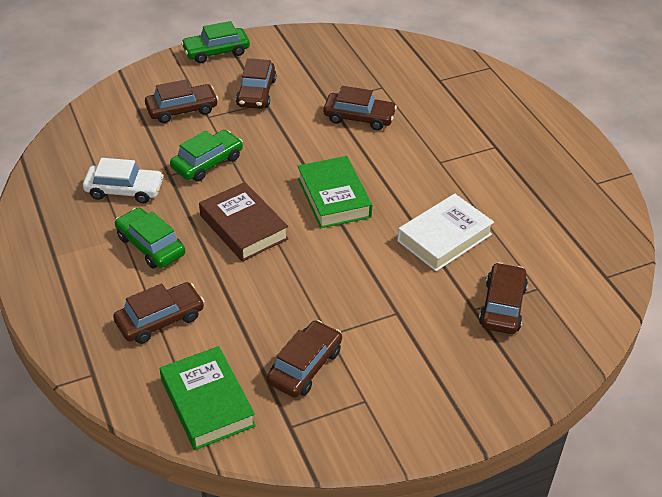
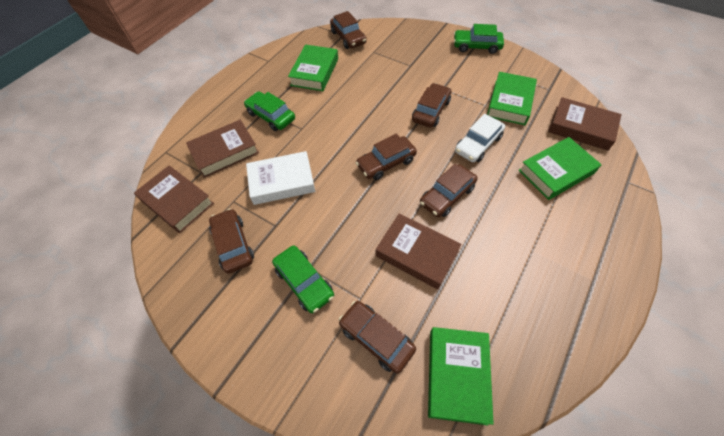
brown book: [199,182,289,262] = 1 -> [134,165,214,233] [186,120,259,178] [376,213,462,289] [548,97,622,151] = 4
green book: [160,346,256,450] [298,156,372,228] = 2 -> [288,45,338,91] [428,327,494,425] [487,72,537,125] [518,137,602,200] = 4

